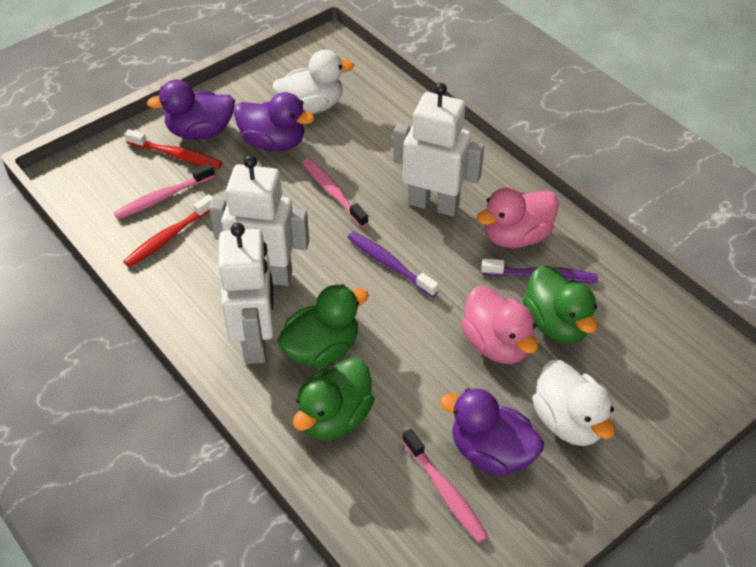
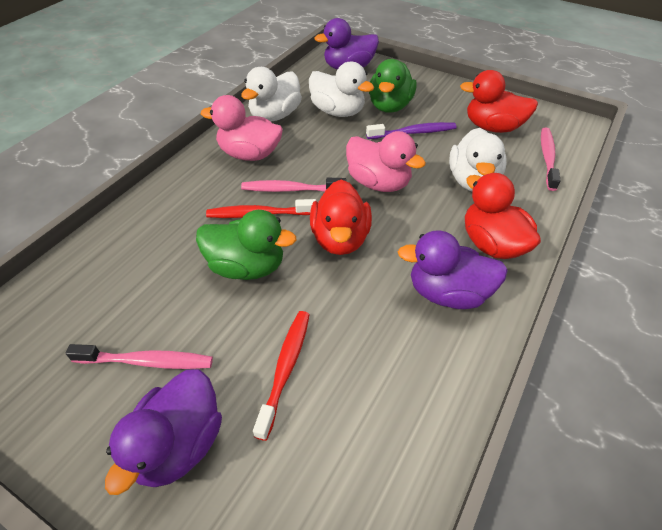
green duck: [277,284,369,368] [293,358,375,440] [523,266,598,343] = 3 -> [196,210,297,280] [369,59,417,113] = 2
purple toothbrush: [347,231,439,297] [481,259,598,283] = 2 -> [366,122,457,139] = 1
red duck: none = 0 -> [310,179,372,255] [460,70,538,133] [465,173,541,259] = 3
white duck: [272,50,354,114] [532,360,615,446] = 2 -> [241,67,302,121] [309,62,374,117] [449,128,507,192] = 3
white robot: [209,155,309,286] [218,223,274,364] [393,83,484,217] = 3 -> none = 0

